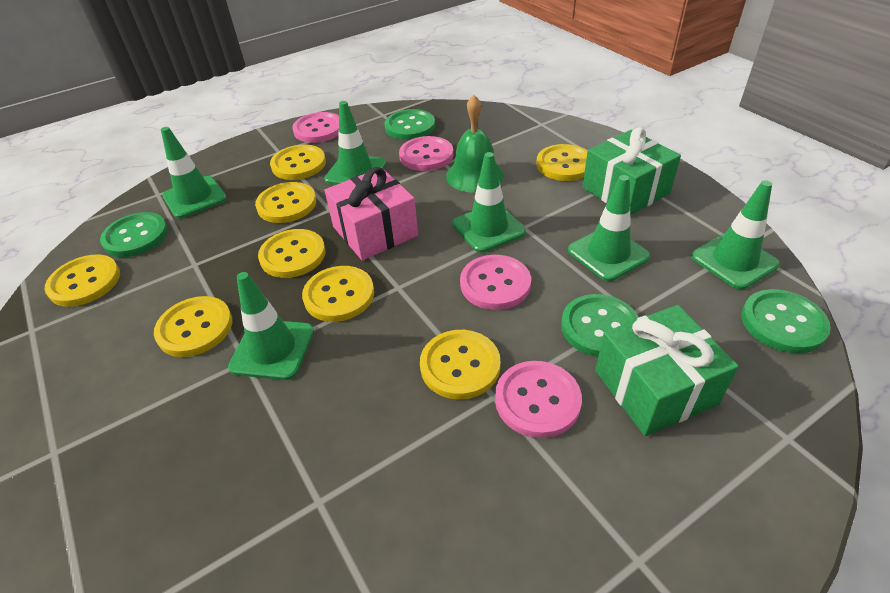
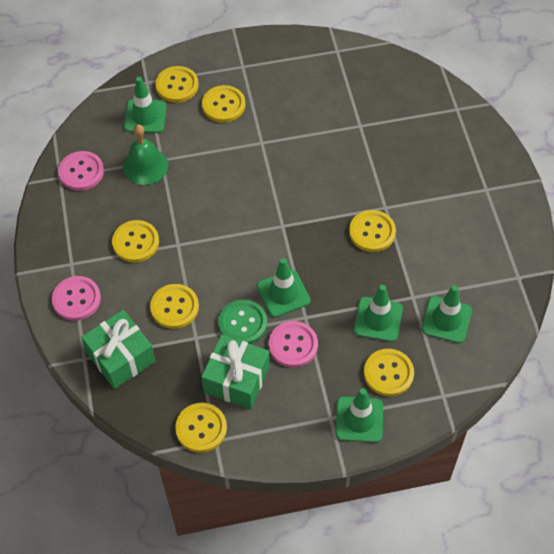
green button: [100,212,168,257] [385,109,435,140] [561,294,639,357] [741,289,831,353] = 4 -> [219,299,267,344] = 1
green traffic cone: [161,127,227,219] [228,272,314,380] [324,101,386,185] [452,152,526,253] [568,175,651,281] [691,180,780,289] = 6 -> [124,77,167,133] [257,258,311,317] [335,388,383,443] [354,285,403,342] [421,285,472,343] = 5
pink button: [292,112,339,143] [399,136,453,171] [460,255,531,310] [495,361,582,438] = 4 -> [52,276,101,321] [58,151,104,191] [269,321,318,367] = 3
pink gift: [324,167,418,260] = 1 -> none = 0
yellow button: [45,255,120,307] [154,296,232,357] [255,182,316,223] [258,229,325,278] [270,145,326,180] [302,266,374,322] [420,330,501,399] [536,144,588,181] = 8 -> [112,220,159,263] [150,284,199,329] [155,66,199,103] [175,403,227,453] [202,85,245,123] [349,210,396,252] [364,349,414,396] = 7

